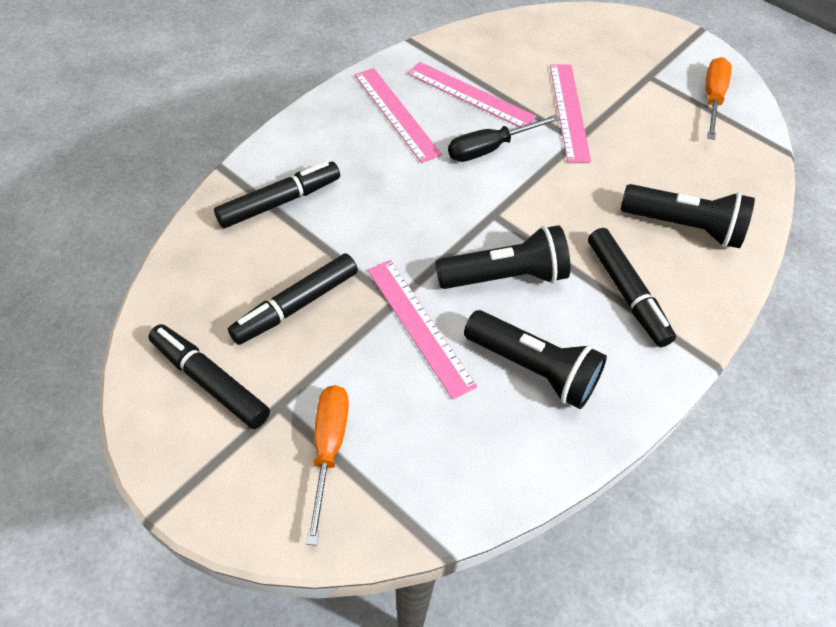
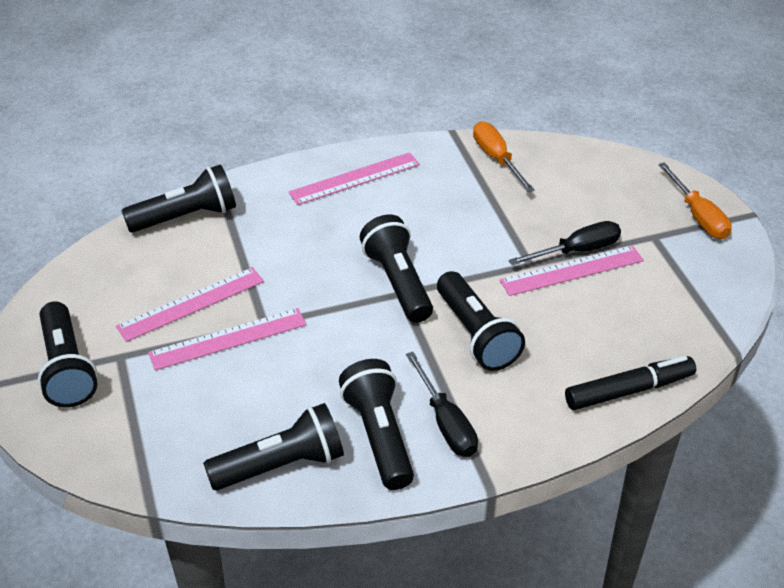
black flashlight: [435,225,570,289] [464,310,607,409] [620,184,755,248] = 3 -> [38,301,98,408] [121,164,236,233] [203,403,344,490] [339,359,414,490] [360,215,433,323] [437,271,525,371] = 6
black marker: [148,324,270,429] [214,161,340,228] [228,253,358,345] [588,228,676,347] = 4 -> [565,356,696,410] = 1
black screwdriver: [448,115,560,162] = 1 -> [406,352,478,457] [508,221,621,265] = 2

